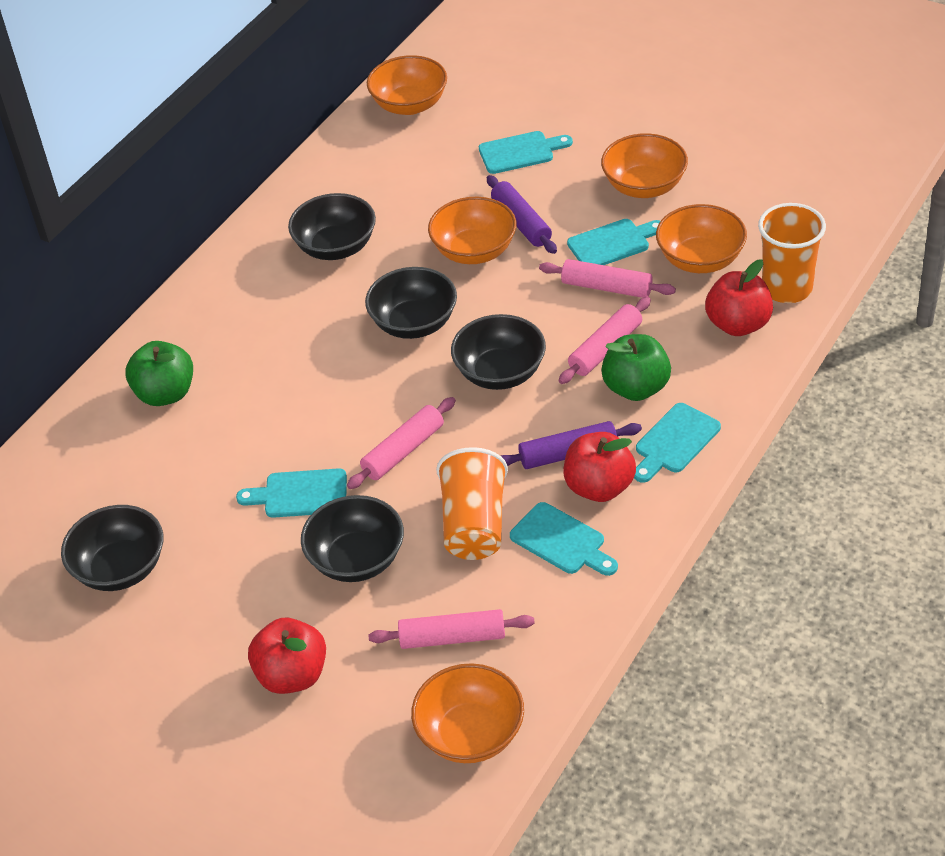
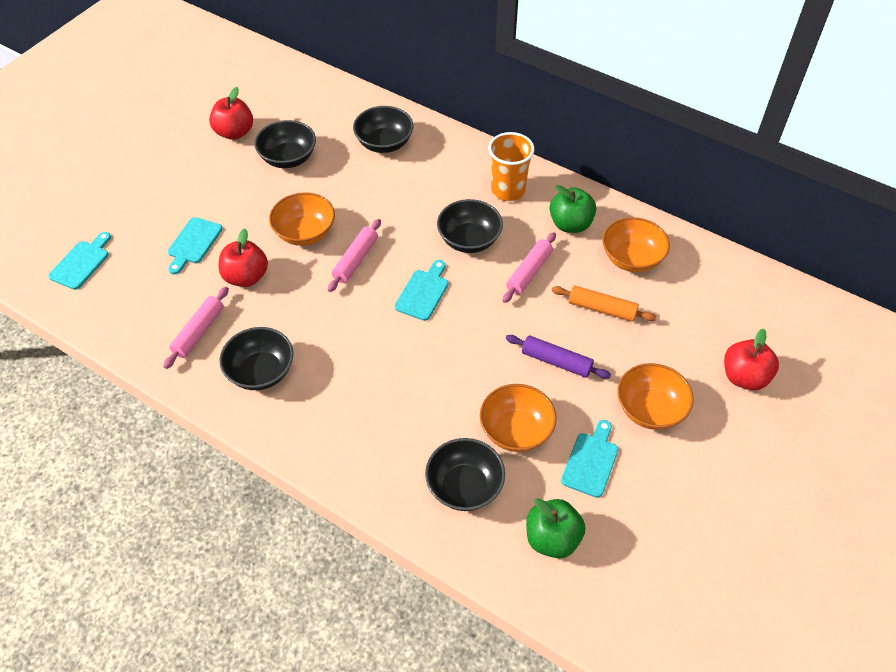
orange bowl: [367,55,447,115] [411,663,524,763] [428,197,516,264] [601,133,688,198] [656,204,747,273] = 5 -> [269,192,335,246] [480,384,556,452] [602,217,670,272] [617,363,694,430] = 4
orange cup: [436,447,508,560] [758,203,826,303] = 2 -> [488,132,535,201] = 1
orange rolling pin: none = 0 -> [552,286,656,322] = 1
pink rolling pin: [347,397,456,489] [368,609,535,649] [539,259,676,298] [558,297,651,384] = 4 -> [163,287,229,369] [328,219,381,292] [502,232,556,303] = 3
purple rolling pin: [487,175,557,254] [501,421,642,469] = 2 -> [506,335,611,379] = 1
turquoise cutting board: [236,468,347,518] [479,131,573,174] [510,502,618,576] [567,219,660,265] [634,403,721,483] = 5 -> [48,232,111,290] [168,217,222,274] [394,260,449,321] [561,420,618,498] = 4

